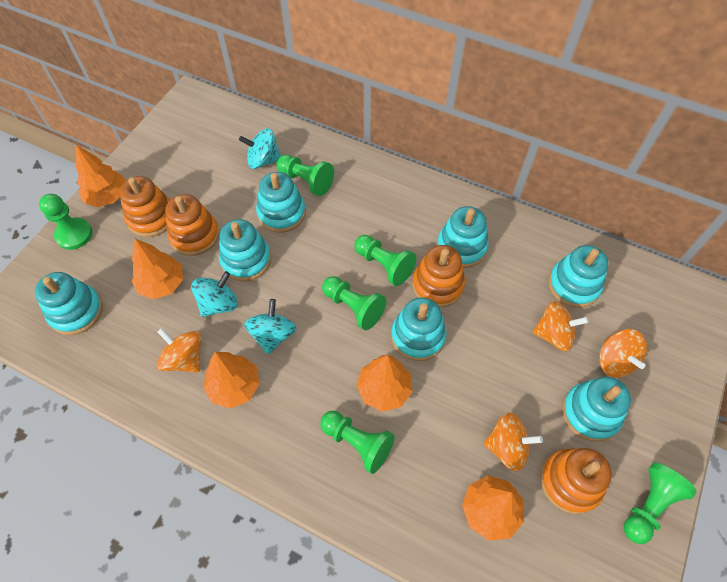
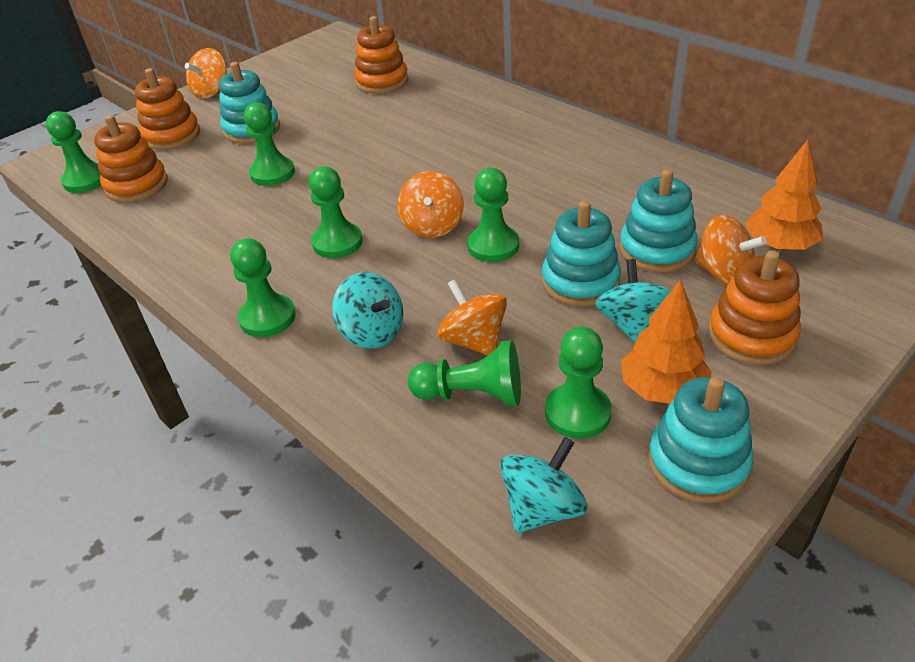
green pawn: [39,194,92,250] [276,155,334,196] [320,411,395,474] [322,276,386,330] [354,235,416,286] [624,463,697,544] = 6 -> [46,111,101,193] [230,238,296,337] [244,102,295,186] [309,166,363,258] [408,340,521,406] [467,168,519,262] [545,327,612,439] = 7
orange tree: [76,145,126,207] [132,239,183,299] [203,352,260,409] [356,355,413,412] [462,476,524,541] = 5 -> [621,280,712,404] [745,140,823,250] = 2
turquoise stacking toy: [35,272,103,335] [219,219,271,281] [256,172,306,233] [391,297,447,361] [437,206,489,268] [548,245,608,308] [562,377,631,442] = 7 -> [219,62,280,144] [542,201,621,307] [619,169,697,273] [648,377,753,503] = 4

